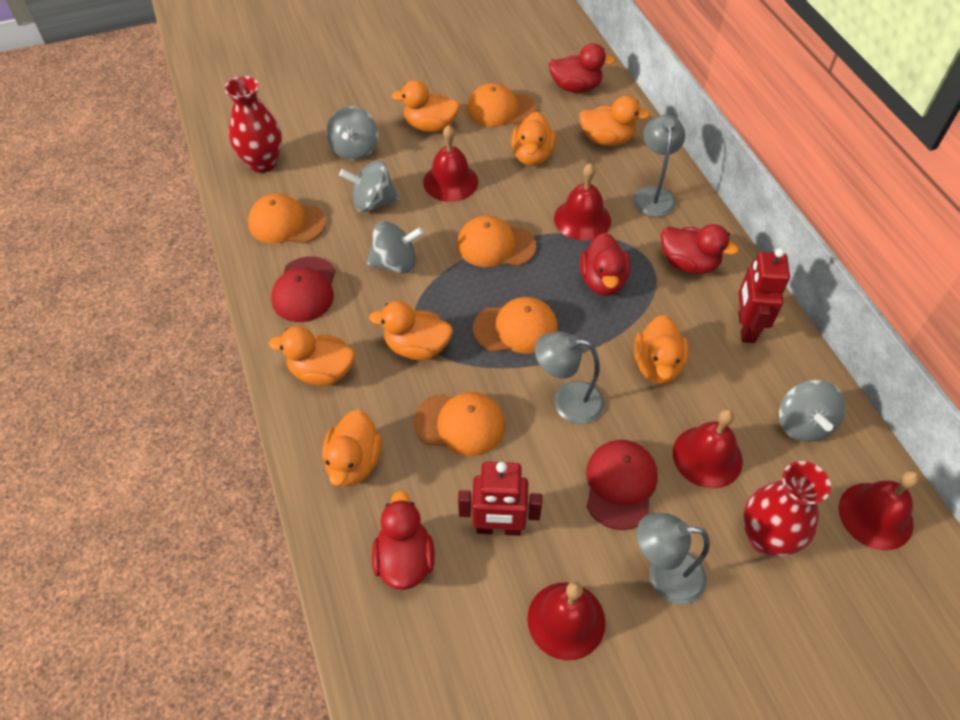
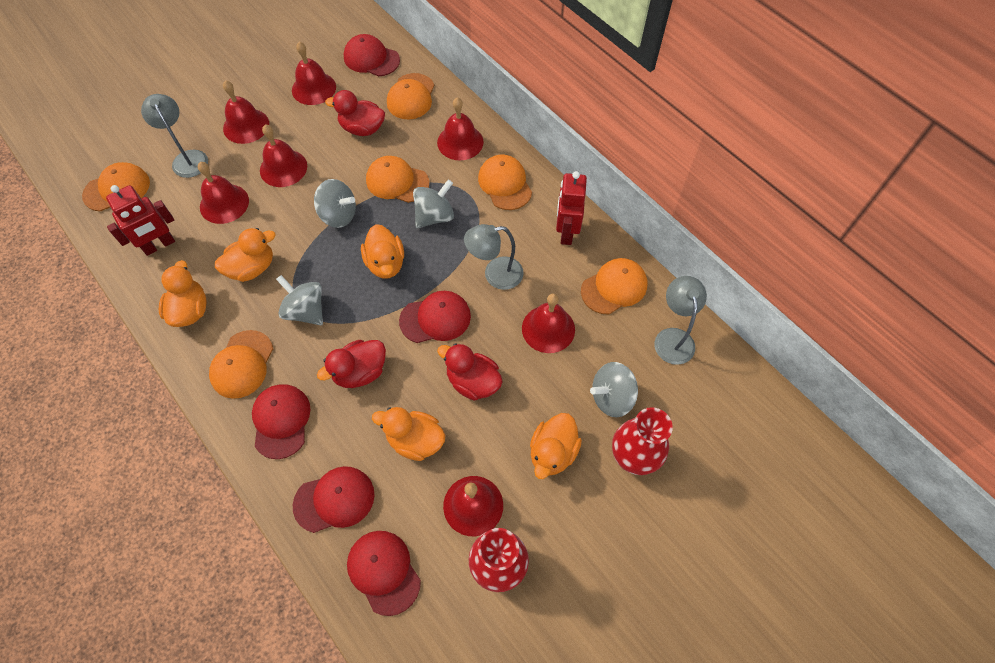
orange cap: [248,194,326,244] [414,392,505,456] [457,216,536,267] [467,83,537,127] [473,297,558,354] = 5 -> [82,162,150,211] [209,330,273,399] [366,156,429,203] [387,73,434,119] [478,155,532,210] [581,258,647,314] = 6
orange duck: [269,326,355,386] [322,410,382,486] [369,301,453,360] [392,80,460,132] [511,112,556,166] [579,96,650,146] [634,315,689,384] = 7 -> [159,260,207,327] [215,228,276,282] [361,224,404,279] [372,407,446,461] [530,413,582,479] = 5
red bell: [423,125,478,202] [527,581,606,660] [554,163,611,241] [673,409,743,489] [839,471,919,550] = 5 -> [198,162,249,224] [223,80,269,144] [260,125,307,187] [292,41,336,105] [437,97,483,160] [443,476,503,536] [522,294,575,353] = 7
red cap: [271,256,335,322] [586,440,658,530] = 2 -> [252,384,310,459] [293,466,375,533] [344,34,400,76] [347,531,421,616] [399,291,471,343] = 5
red duck: [372,490,435,590] [549,43,616,93] [580,233,630,296] [661,224,739,274] = 4 -> [317,340,386,388] [325,90,385,136] [437,343,503,401] = 3

